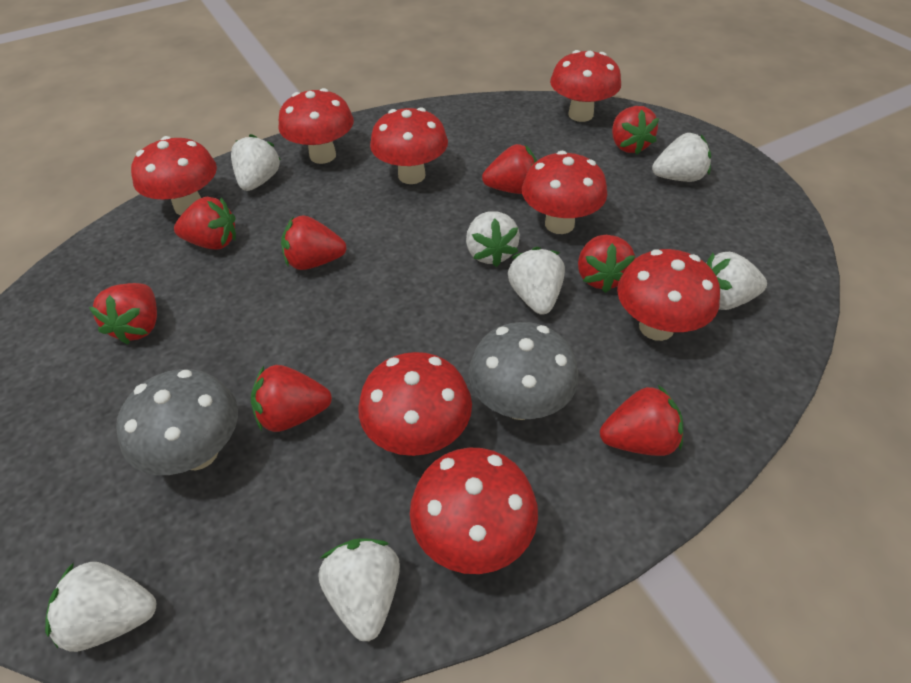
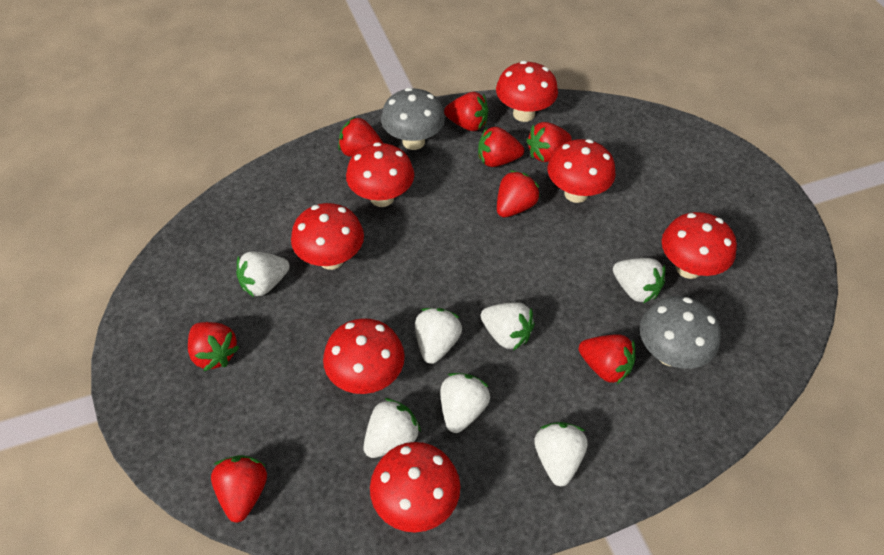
red mushroom: [131,136,217,215] [278,88,354,164] [358,352,472,456] [370,107,448,184] [410,448,538,574] [522,151,607,234] [550,50,621,122] [617,249,720,341] = 8 -> [291,203,364,270] [323,318,405,394] [346,142,414,207] [370,442,460,532] [496,61,558,122] [548,139,616,203] [662,212,737,279] = 7

